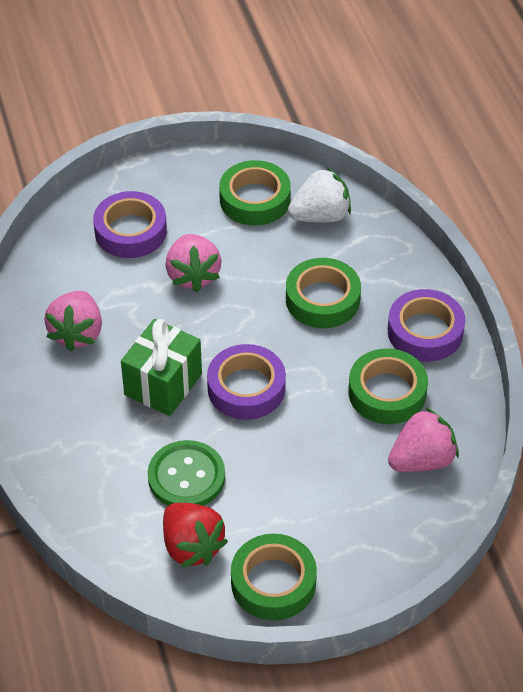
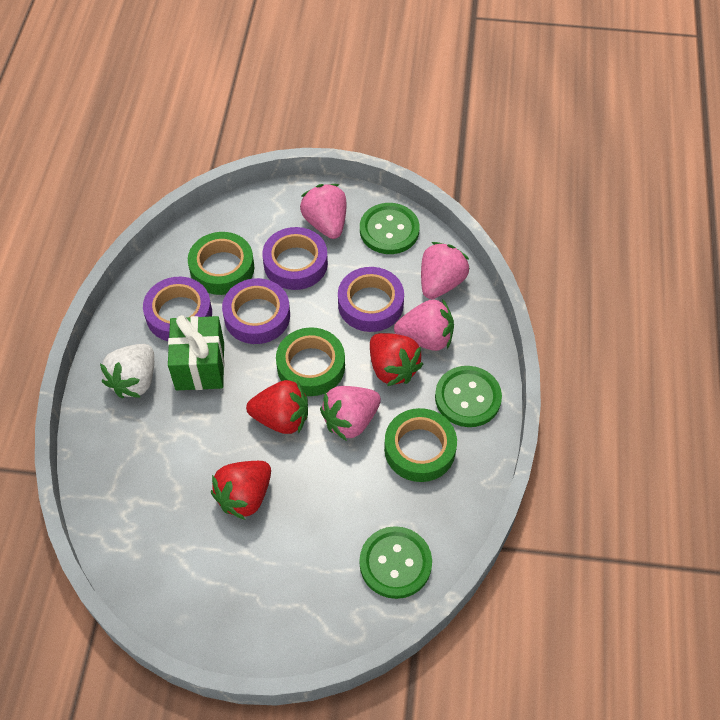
green button: [148,440,225,506] = 1 -> [359,526,432,599] [360,203,420,254] [435,366,502,427] = 3
green tape: [219,160,291,226] [231,534,317,620] [286,258,361,328] [348,349,428,424] = 4 -> [188,232,254,295] [276,327,345,396] [384,408,457,482] = 3
pink strawberry: [44,291,102,351] [165,234,222,292] [388,408,459,472] = 3 -> [300,184,347,239] [320,386,381,441] [394,299,454,351] [421,242,470,299] = 4
purple tape: [93,191,167,258] [207,344,286,420] [388,289,465,361] = 3 -> [143,277,212,341] [222,278,290,344] [262,227,328,290] [338,267,404,332] = 4
red strawberry: [163,503,228,568] = 1 -> [211,461,271,520] [246,380,308,434] [370,333,423,386] = 3

